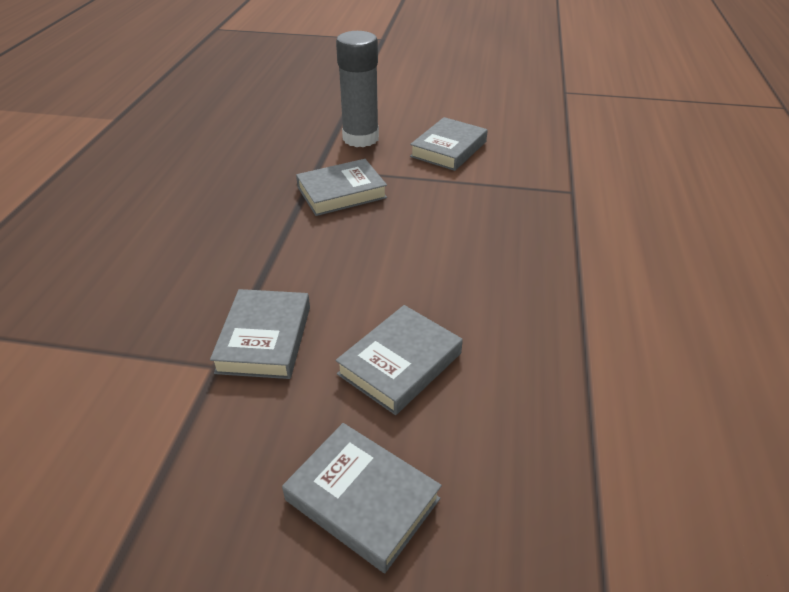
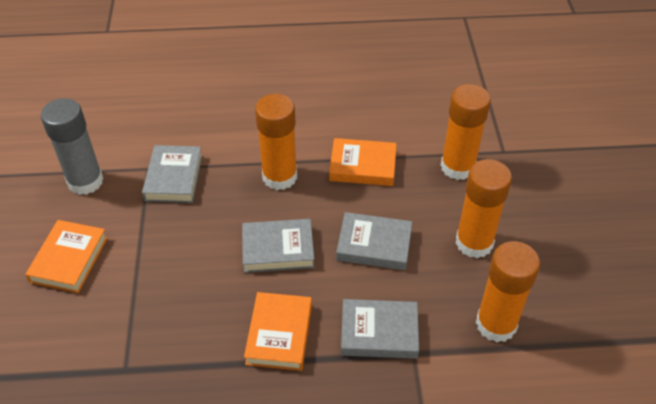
grey book: [210,289,310,379] [282,423,442,573] [296,159,387,216] [335,305,463,415] [410,117,488,171] = 5 -> [142,145,202,203] [242,219,315,273] [336,212,412,270] [341,299,419,359] = 4
orange book: none = 0 -> [25,220,108,293] [244,292,312,371] [329,138,397,186] = 3
orange glue stick: none = 0 -> [255,94,297,190] [441,84,491,180] [455,159,512,258] [476,241,540,342] = 4

